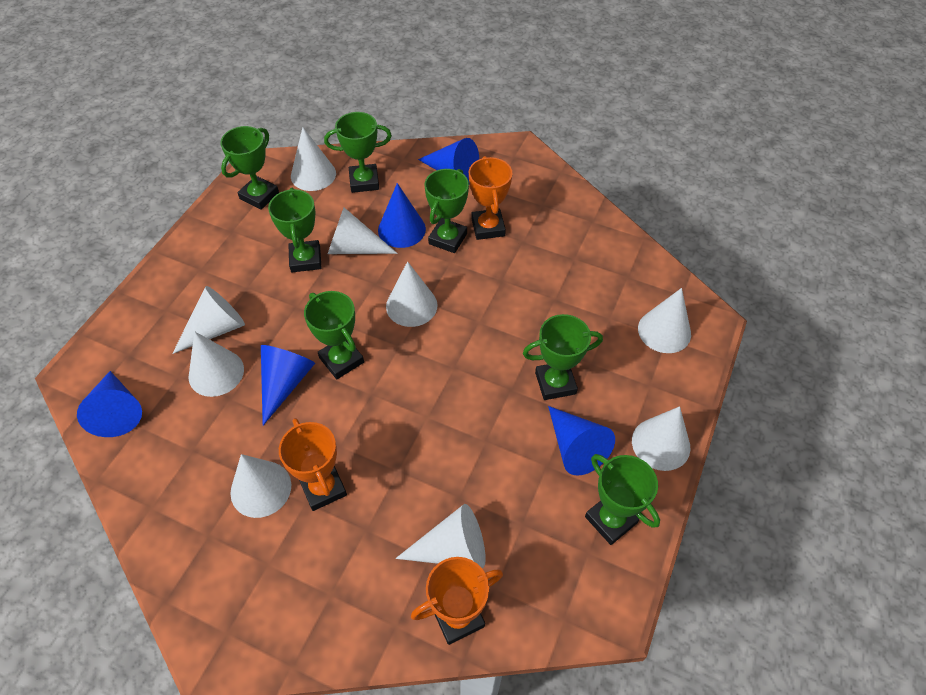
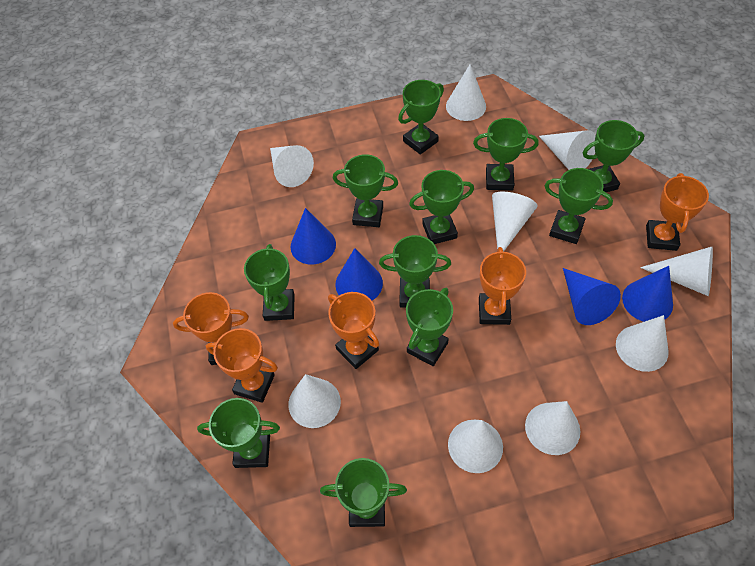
blue cone: [77,371,142,437] [261,345,315,426] [378,183,426,248] [418,138,479,185] [548,406,615,476] = 5 -> [290,208,336,264] [335,248,383,300] [563,268,621,325] [622,266,673,322] = 4
green trophy: [220,126,279,210] [268,188,322,272] [304,291,364,379] [324,112,392,193] [424,169,469,253] [523,314,603,400] [585,454,660,545] = 7 -> [197,398,280,468] [244,244,295,321] [320,458,407,527] [333,154,398,227] [379,235,451,307] [398,80,444,155] [406,288,453,366] [409,170,474,244] [473,118,539,190] [545,168,613,244] [583,120,645,192] = 11
orange trophy: [279,418,347,511] [411,557,503,645] [469,156,513,240] = 3 -> [173,292,249,365] [206,328,278,403] [328,292,379,369] [479,247,526,325] [646,173,709,251] = 5

